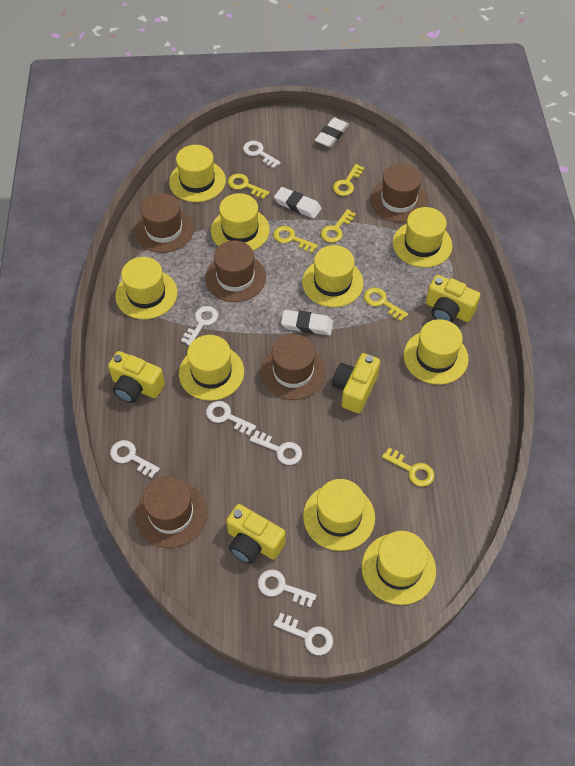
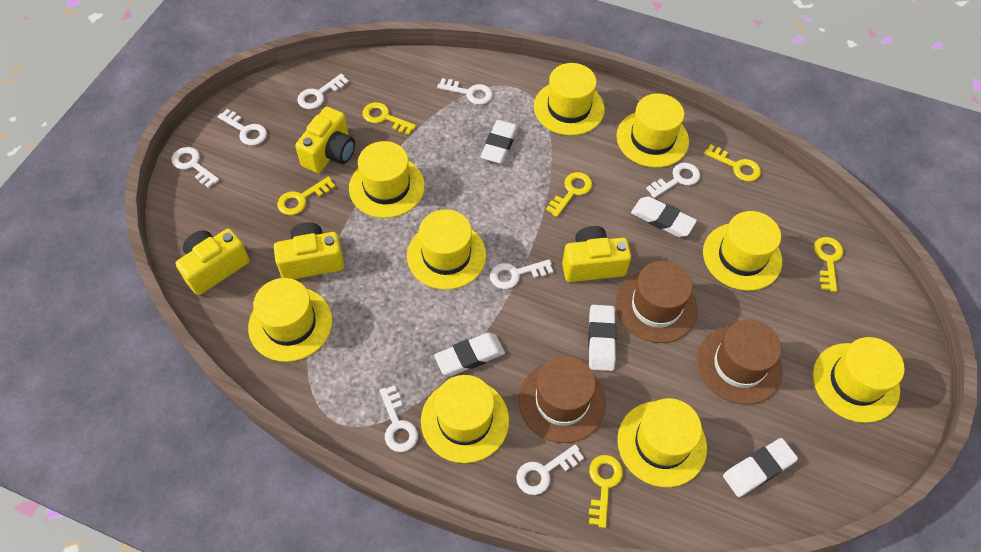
brown hat: [135,193,194,253] [135,476,207,548] [205,240,266,302] [261,334,326,400] [370,164,428,222] = 5 -> [519,356,606,443] [616,261,698,343] [697,319,783,405] = 3
white eraser: [274,187,322,219] [281,310,333,335] [315,117,349,148] = 3 -> [434,333,505,376] [481,120,518,164] [588,305,616,371] [631,196,697,237] [723,438,798,497] = 5
white key: [110,440,160,478] [181,306,218,346] [206,401,256,436] [243,141,281,169] [250,430,302,465] [258,570,316,608] [274,613,333,655] = 7 -> [172,147,219,188] [218,109,267,146] [297,74,349,109] [379,385,418,452] [437,78,493,105] [490,259,554,289] [516,444,584,495] [646,163,700,198] = 8

